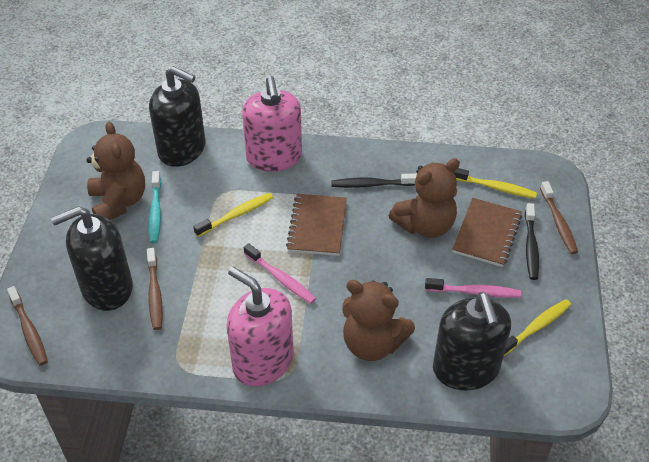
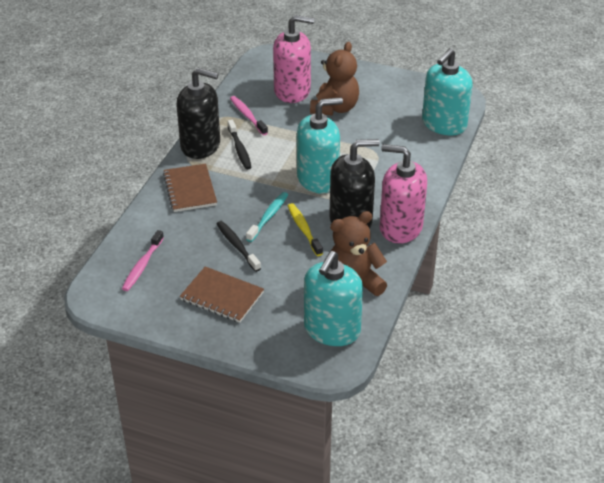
black soap dispenser: [51,206,133,311] [149,66,206,167] [433,292,511,391] = 3 -> [176,68,220,159] [330,139,380,229] = 2
brown teddy bear: [86,122,145,220] [342,280,415,361] [389,158,460,238] = 3 -> [310,42,359,116] [330,211,387,296] = 2
brown toothbrush: [7,286,48,366] [147,248,163,330] [540,181,578,254] = 3 -> none = 0
turquoise soap dispenser: none = 0 -> [297,98,343,193] [304,251,363,346] [422,48,473,135] = 3
yellow toothbrush: [193,193,273,237] [454,168,537,199] [504,299,571,356] = 3 -> [288,203,323,256] = 1

